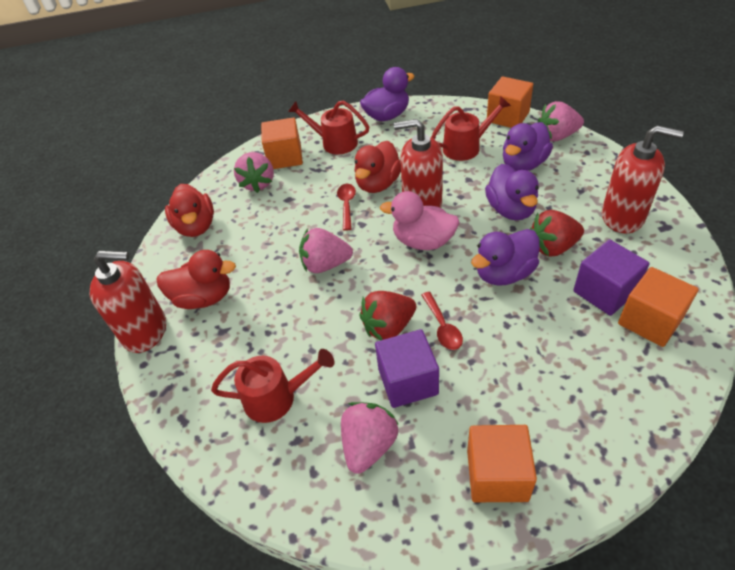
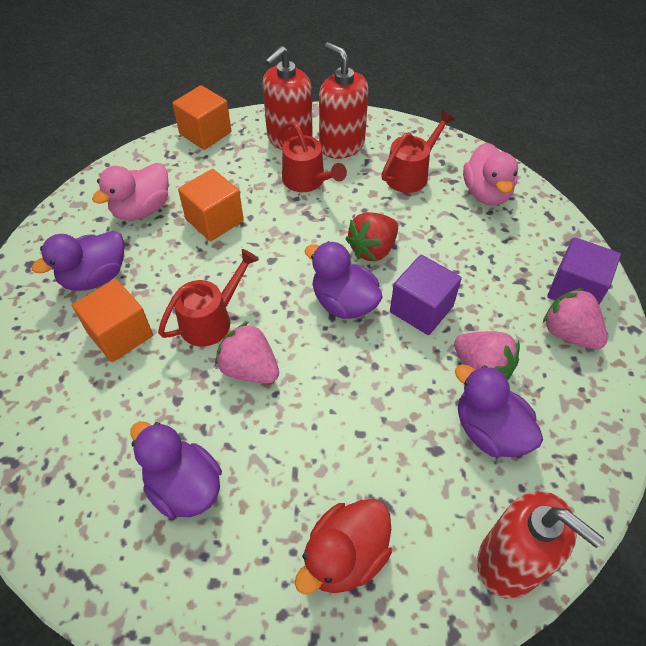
orange cube: [261,118,303,169] [467,425,537,502] [487,77,533,128] [618,267,699,347] = 4 -> [72,279,153,362] [172,85,231,150] [178,169,244,241] = 3
pink duck: [380,191,460,250] = 1 -> [92,163,169,221] [463,142,518,206] = 2
pink strawberry: [234,152,274,193] [299,228,353,273] [341,402,399,474] [538,101,584,141] = 4 -> [215,322,279,383] [454,331,520,381] [543,288,607,350] = 3
red duck: [156,250,236,309] [165,184,214,237] [354,141,401,193] = 3 -> [295,499,392,594] = 1
red spoon: [337,184,356,231] [421,292,463,350] = 2 -> none = 0
red strawberry: [359,291,416,341] [530,210,584,257] = 2 -> [346,212,398,261] = 1

